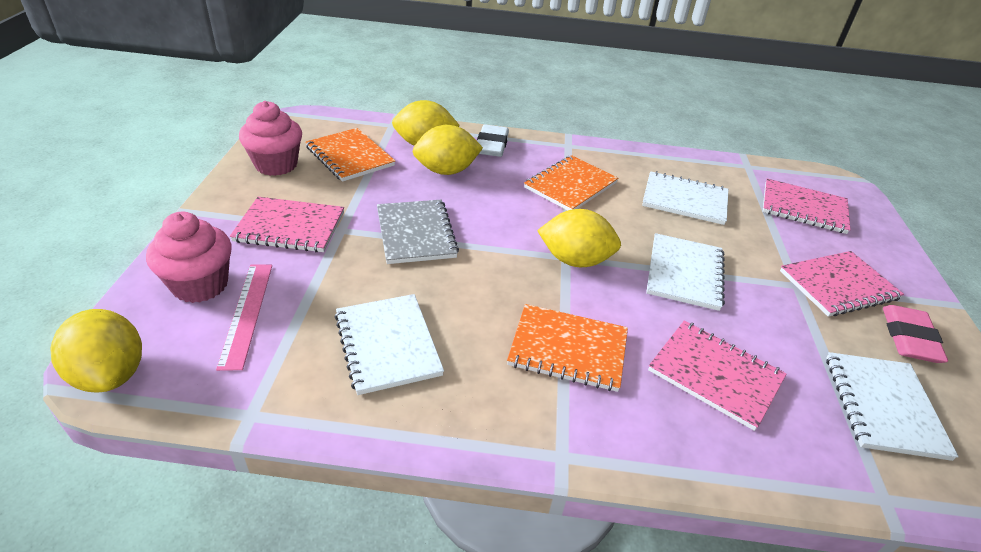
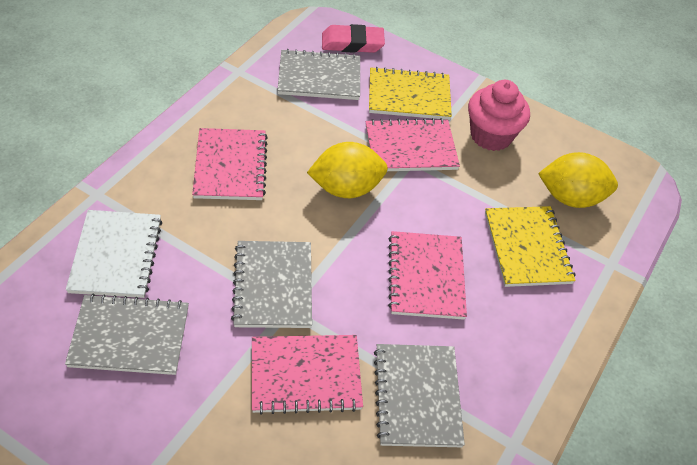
grey notebook: [377,200,459,264] = 1 -> [65,294,189,375] [231,241,312,328] [277,49,360,100] [374,344,465,447] = 4
orange notebook: [305,128,395,182] [507,304,628,392] [524,155,618,211] = 3 -> none = 0
pink cupcake: [146,212,231,303] [239,101,302,176] = 2 -> [468,80,530,151] = 1
pink ruler: [216,265,272,371] = 1 -> none = 0
white eraser: [477,125,509,157] = 1 -> none = 0
white notebook: [335,294,444,395] [642,171,728,225] [646,233,725,311] [826,352,959,461] = 4 -> [66,210,162,298] = 1
yellow lemon: [50,309,142,393] [392,100,460,146] [413,125,483,175] [537,209,621,267] = 4 -> [307,142,388,198] [538,152,618,208] = 2
yellow notebook: none = 0 -> [369,67,452,120] [485,206,576,287] = 2

